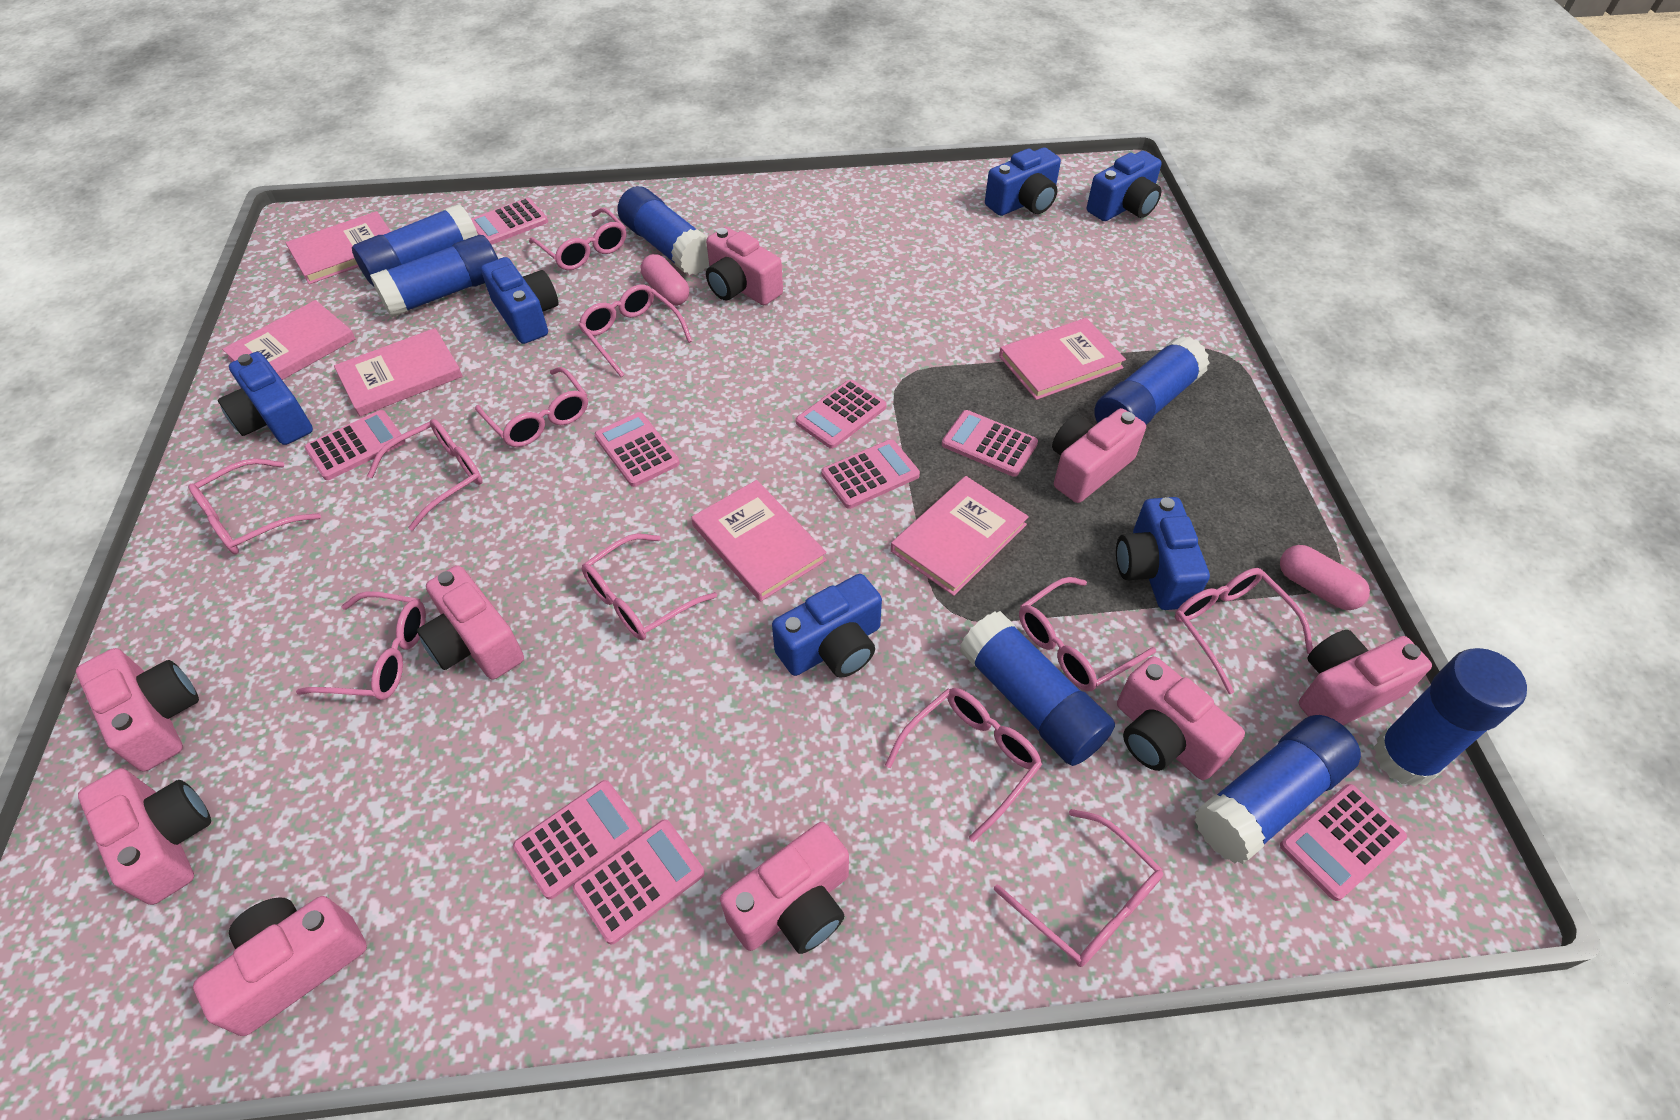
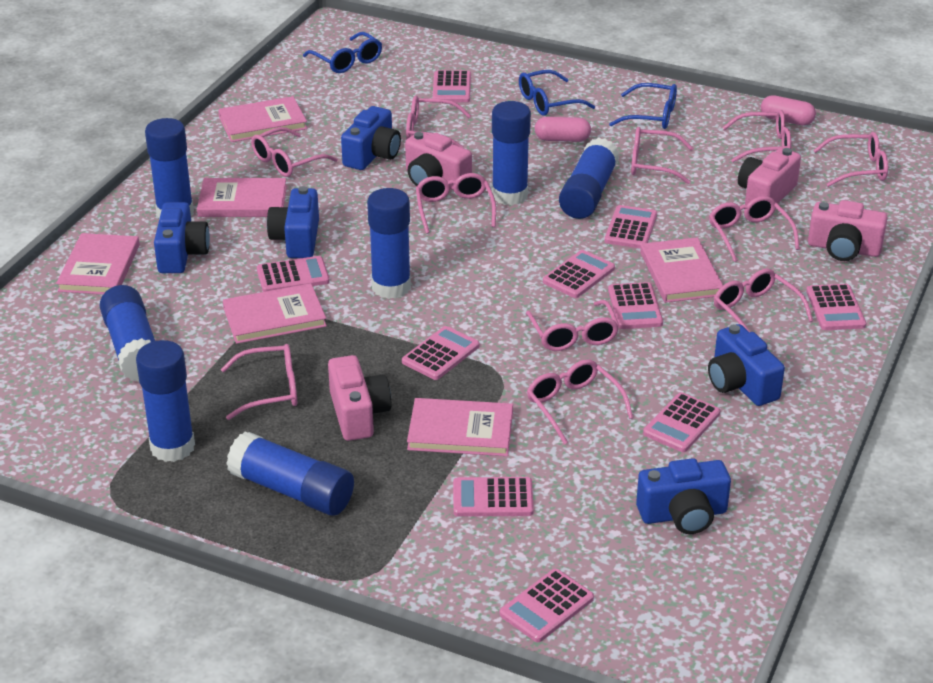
blue camera: [218,352,313,445] [481,257,558,344] [772,574,882,678] [985,147,1061,216] [1087,151,1162,221] [1116,497,1210,610] = 6 -> [154,202,210,273] [267,186,319,258] [341,106,401,170] [636,458,731,534] [708,324,785,406] = 5
blue glasses: none = 0 -> [303,32,382,73] [519,70,595,116] [609,83,677,129] = 3
pink calculator: [304,410,405,480] [471,198,548,245] [513,780,643,899] [572,819,704,944] [595,412,680,487] [796,379,887,449] [821,439,920,509] [942,410,1038,477] [1280,784,1407,901] = 9 -> [257,256,330,292] [402,326,479,380] [432,70,471,103] [453,477,534,517] [499,569,594,642] [543,250,615,298] [605,205,657,248] [608,282,663,329] [643,392,720,452] [806,284,866,330] = 10
pink camera: [76,648,199,772] [78,768,211,905] [193,896,367,1036] [417,565,524,680] [706,227,783,305] [720,822,849,954] [1052,408,1146,503] [1117,656,1245,780] [1299,630,1432,725] = 9 -> [328,355,391,441] [405,132,472,190] [738,148,801,205] [808,200,888,261] = 4

